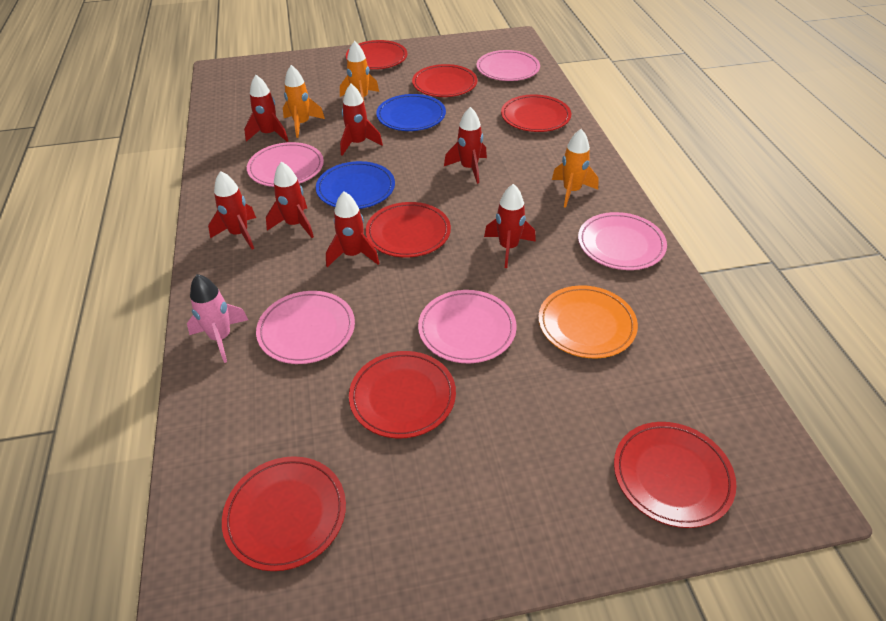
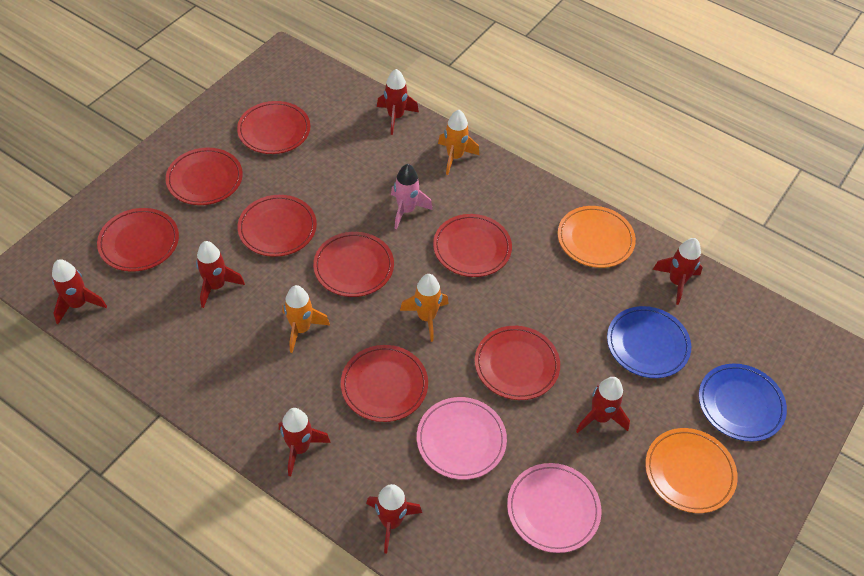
orange plate: [538,285,638,358] = 1 -> [558,206,636,268] [645,428,738,513] = 2
pink plate: [247,142,324,187] [256,291,355,364] [418,290,517,363] [477,50,540,81] [578,212,667,270] = 5 -> [417,397,507,480] [507,463,601,553] = 2
red plate: [222,456,346,571] [346,40,407,70] [349,351,456,439] [366,202,451,258] [412,64,477,97] [501,94,571,132] [614,422,737,528] = 7 -> [97,208,179,272] [166,148,243,205] [237,101,311,154] [237,195,317,257] [313,232,394,297] [341,345,428,422] [433,214,512,277] [475,326,560,400] = 8

